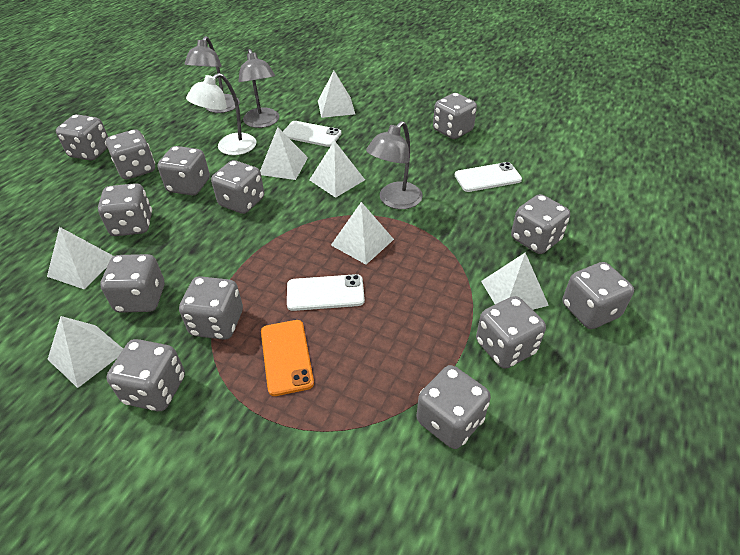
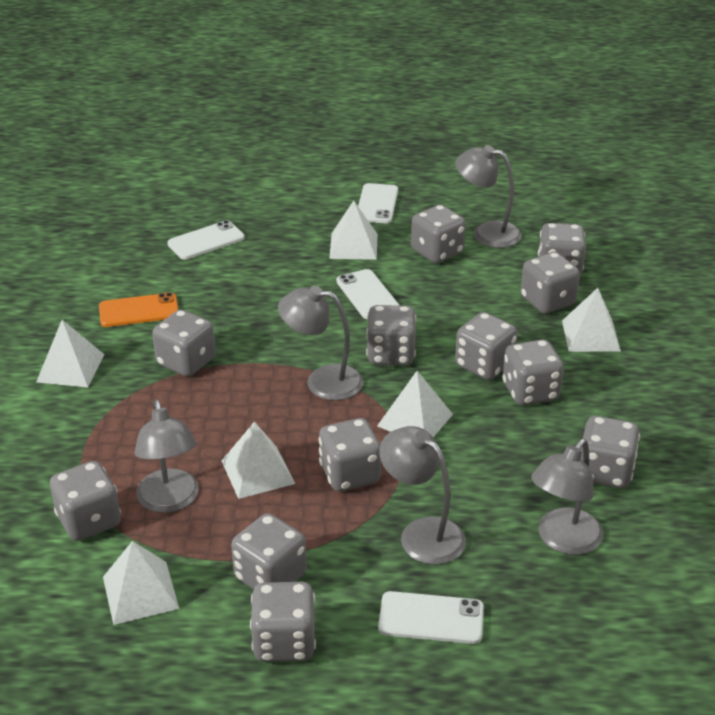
grey dice: [56,114,108,161] [98,183,152,236] [100,254,164,313] [106,130,155,179] [106,339,185,411] [157,146,210,195] [179,276,243,340] [211,160,264,214] [417,365,491,449] [433,93,477,139] [476,296,546,369] [511,194,570,254] [562,262,634,329] = 13 -> [50,461,121,541] [152,310,215,377] [231,513,307,590] [250,582,316,662] [318,418,381,492] [366,305,416,365] [411,205,466,263] [455,312,517,380] [502,339,564,405] [521,252,580,314] [538,223,586,276] [581,416,640,488] = 12
grey lamp: [184,36,240,113] [238,49,279,128] [366,121,423,209] = 3 -> [135,399,199,513] [278,286,363,401] [379,426,466,565] [456,145,522,248] [531,439,603,555] = 5
white lamp: [186,73,256,155] = 1 -> none = 0
white phone: [283,121,342,147] [287,274,365,311] [455,162,522,192] = 3 -> [167,220,245,260] [336,269,400,319] [358,183,398,223] [378,591,484,644] = 4
white pyramid: [47,227,113,289] [48,316,123,388] [260,127,308,180] [309,140,365,198] [318,71,355,118] [331,202,394,265] [481,253,549,310] = 7 -> [36,320,105,387] [103,541,179,625] [222,421,295,499] [329,200,378,260] [377,371,453,437] [562,288,621,352] = 6

